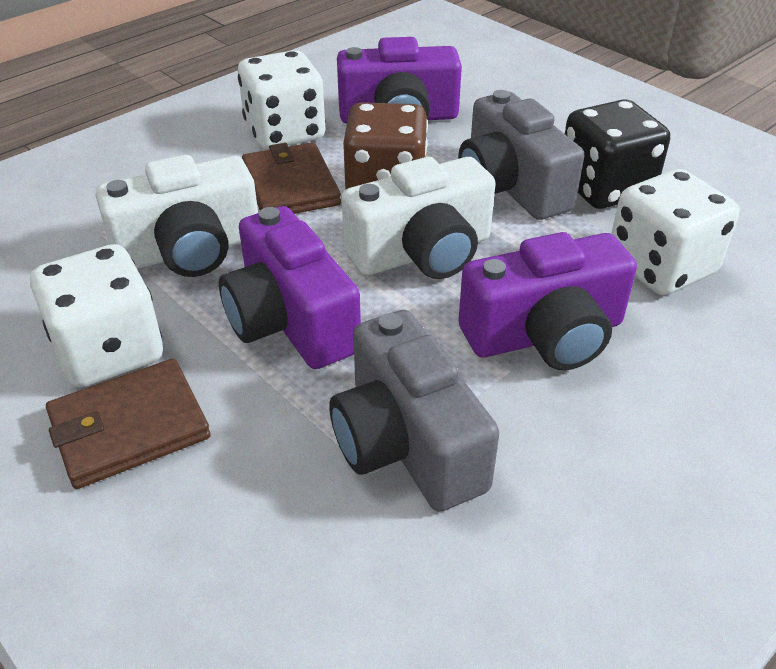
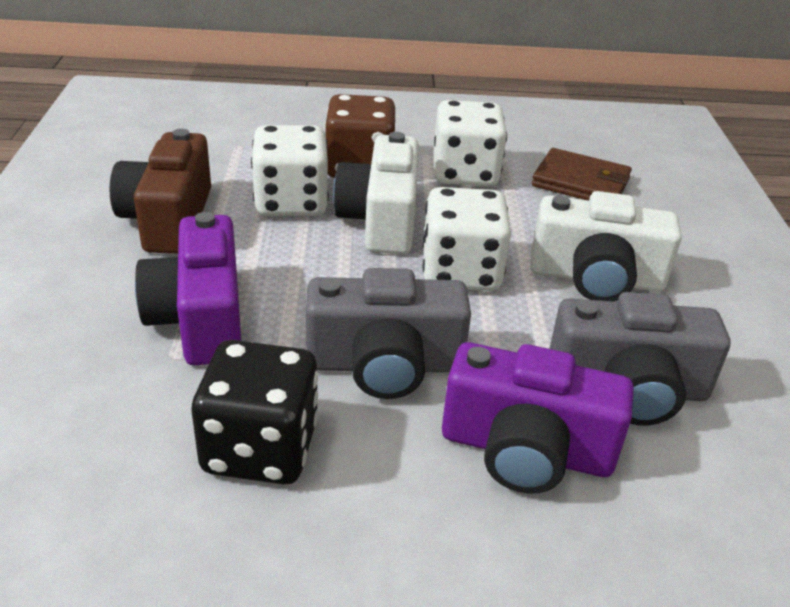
brown camera: none = 0 -> [109,129,211,254] = 1
brown wallet: [46,359,211,489] [242,142,341,214] = 2 -> [532,148,632,200] = 1
purple camera: [219,206,361,369] [337,37,462,123] [459,232,637,370] = 3 -> [135,212,241,365] [442,342,634,493] = 2

